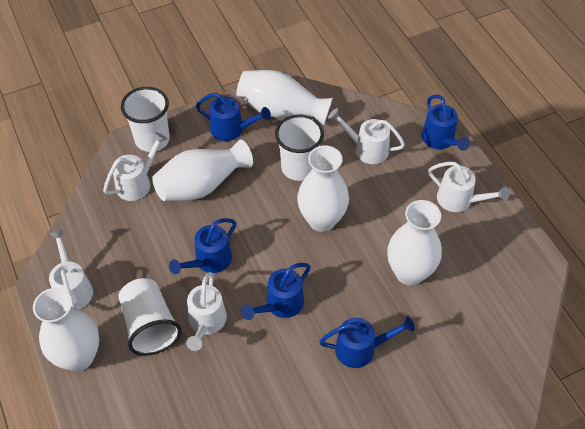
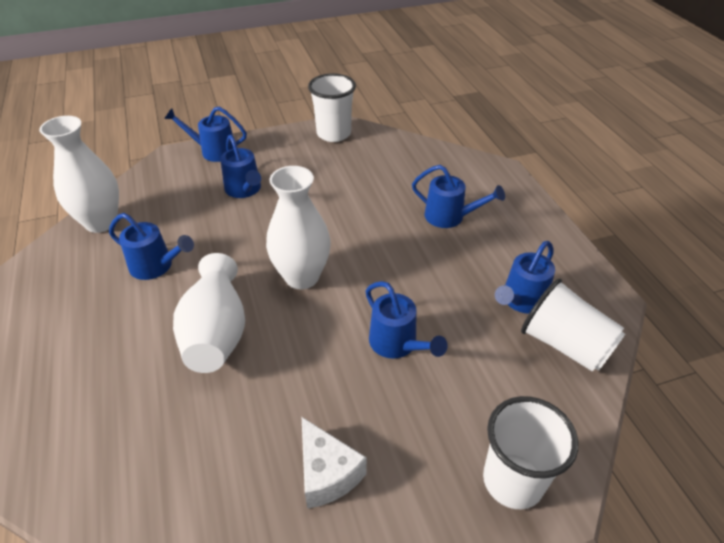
blue watering can: [169,218,236,274] [196,93,271,141] [241,263,311,320] [319,317,415,368] [422,95,470,151] = 5 -> [109,213,194,280] [164,107,247,162] [220,135,261,198] [366,281,448,359] [412,165,505,228] [495,241,555,314] = 6
white cheese: none = 0 -> [302,417,367,509] = 1
white vase: [33,288,99,371] [152,140,253,201] [236,70,333,125] [297,145,349,232] [387,200,442,285] = 5 -> [39,116,119,233] [173,253,245,373] [266,166,331,289] = 3
white watering can: [49,229,93,309] [103,132,167,201] [186,272,227,351] [328,108,405,164] [428,162,509,212] = 5 -> none = 0

